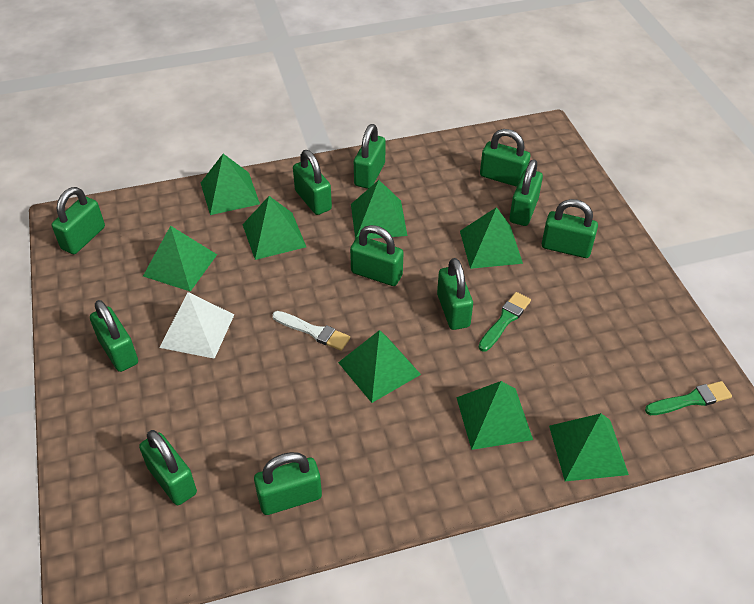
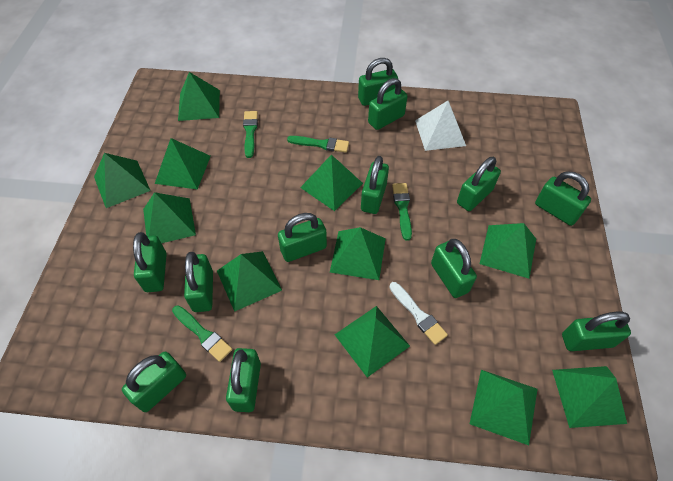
green brush: [479,292,531,351] [645,381,732,415] = 2 -> [172,305,232,362] [243,111,258,158] [287,136,349,153] [392,183,412,241] = 4
green padlock: [52,187,105,254] [90,300,138,372] [139,430,197,505] [254,452,322,515] [293,150,332,215] [350,225,404,286] [354,124,386,189] [437,258,473,330] [480,129,530,187] [509,159,543,226] [542,199,598,258] = 11 -> [122,352,186,412] [133,232,167,292] [184,252,213,312] [226,348,261,412] [278,213,327,262] [358,58,398,106] [361,156,389,214] [368,78,408,130] [431,239,477,298] [457,157,501,211] [535,171,591,226] [562,312,631,351] = 12
green pyramid: [143,226,217,292] [201,154,260,215] [242,196,306,260] [338,330,421,403] [351,180,407,239] [456,381,533,450] [460,207,523,269] [549,413,629,481] = 8 -> [94,153,151,208] [143,192,196,243] [155,138,211,190] [178,72,220,121] [217,251,282,312] [300,155,363,211] [330,227,386,280] [334,306,410,378] [470,370,537,445] [480,223,536,279] [552,366,627,428] = 11

